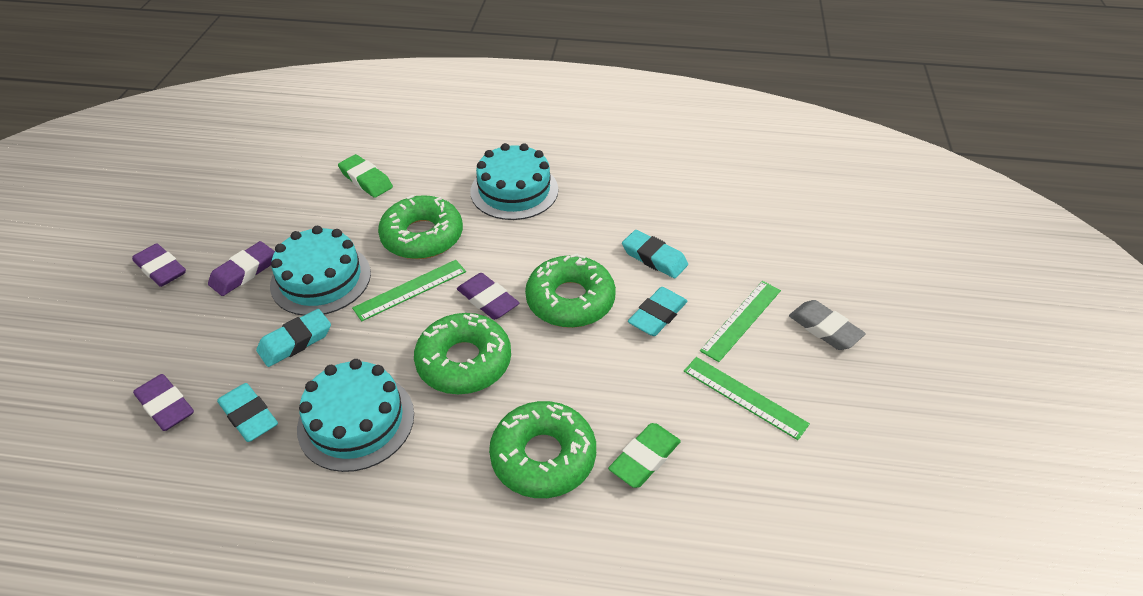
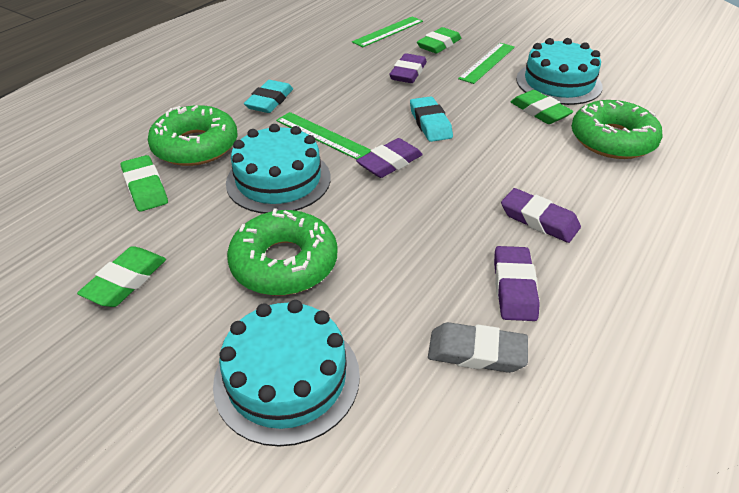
green donut: [378,195,463,259] [414,313,511,394] [489,401,596,498] [525,254,616,328] = 4 -> [148,105,237,166] [227,209,338,295] [572,100,663,159] = 3
green eraser: [338,154,393,198] [608,423,681,488] = 2 -> [77,246,166,307] [121,155,168,212] [417,27,461,54] [510,90,573,124] = 4
turquoise eraser: [217,383,278,442] [256,309,331,367] [622,230,688,278] [628,287,687,336] = 4 -> [244,80,293,113] [410,96,453,142] = 2

